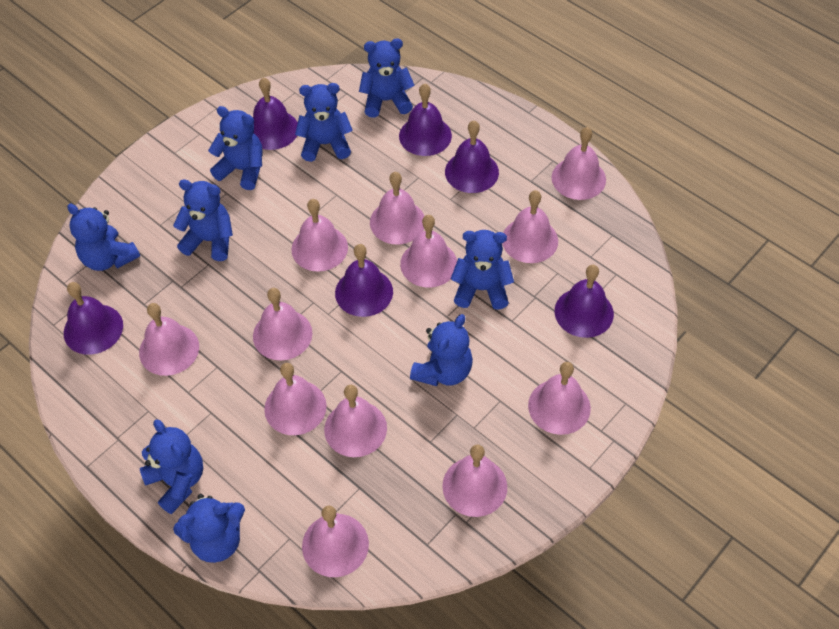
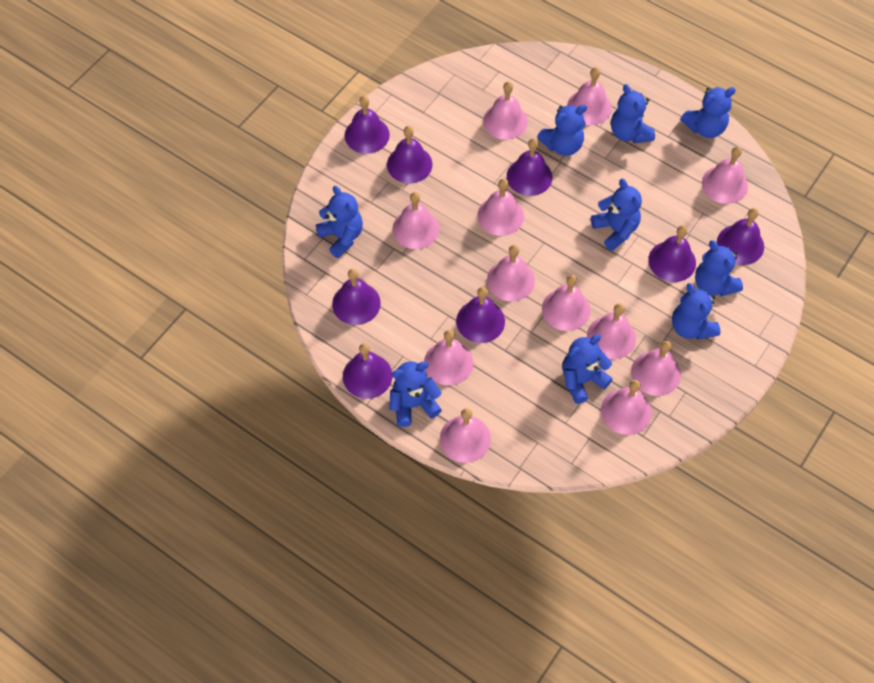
purple bell: [64,282,123,355] [253,78,298,150] [335,244,393,317] [399,84,452,156] [445,121,499,193] [555,265,614,338] = 6 -> [332,269,381,325] [343,343,392,399] [345,96,390,154] [387,126,432,183] [456,287,505,343] [507,138,552,196] [648,225,696,282] [717,208,764,265] = 8

